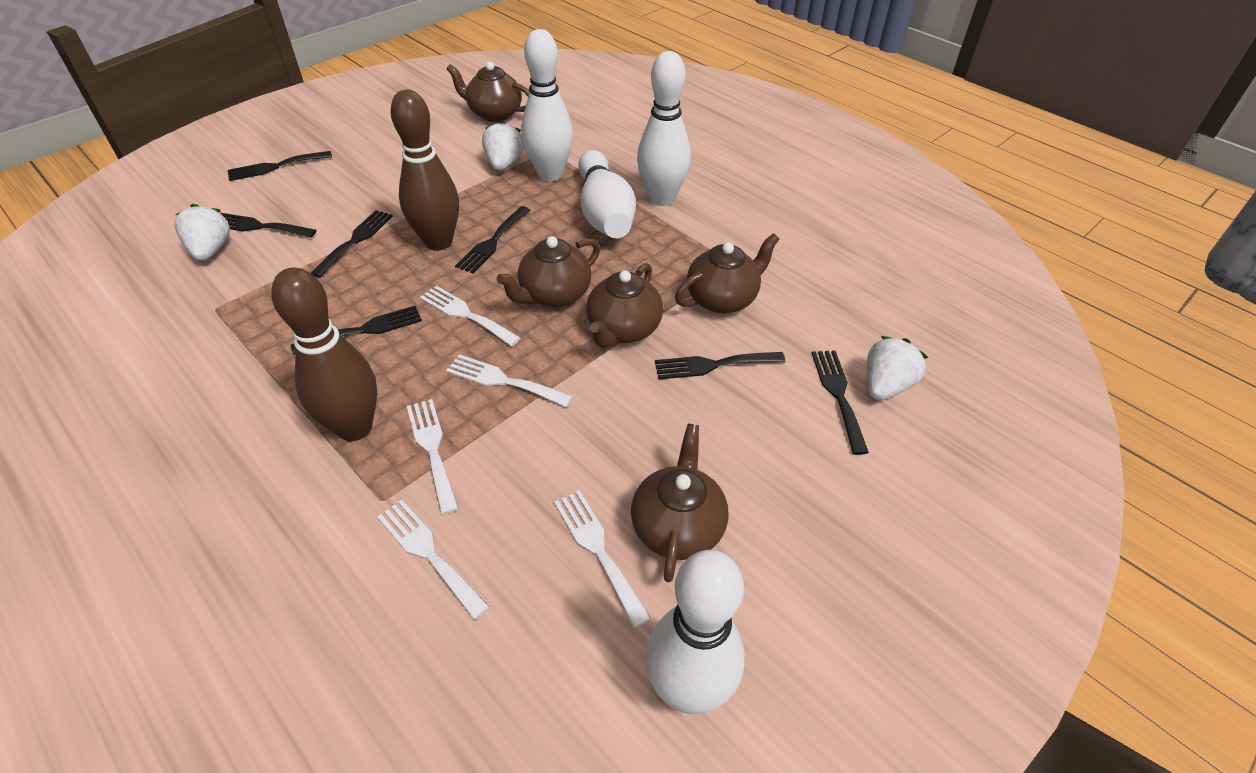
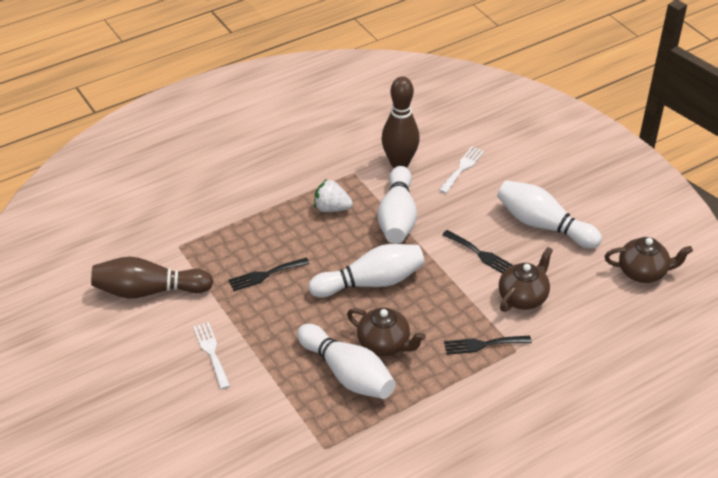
black fork: [220,213,316,238] [228,151,332,181] [291,306,422,354] [311,210,393,278] [455,206,531,273] [655,352,786,379] [812,350,869,455] = 7 -> [229,258,310,291] [442,230,513,274] [444,335,532,355] = 3
brown teapot: [446,62,530,122] [497,236,600,308] [586,263,663,348] [631,424,728,582] [675,233,779,313] = 5 -> [347,308,426,356] [499,247,553,312] [605,237,693,283] = 3
white fork: [377,500,490,620] [407,399,459,515] [420,286,521,346] [446,354,573,407] [554,490,651,628] = 5 -> [193,322,230,389] [439,146,484,194] = 2
white strawberry: [174,204,230,261] [482,121,524,171] [867,336,928,400] = 3 -> [314,179,353,212] = 1

